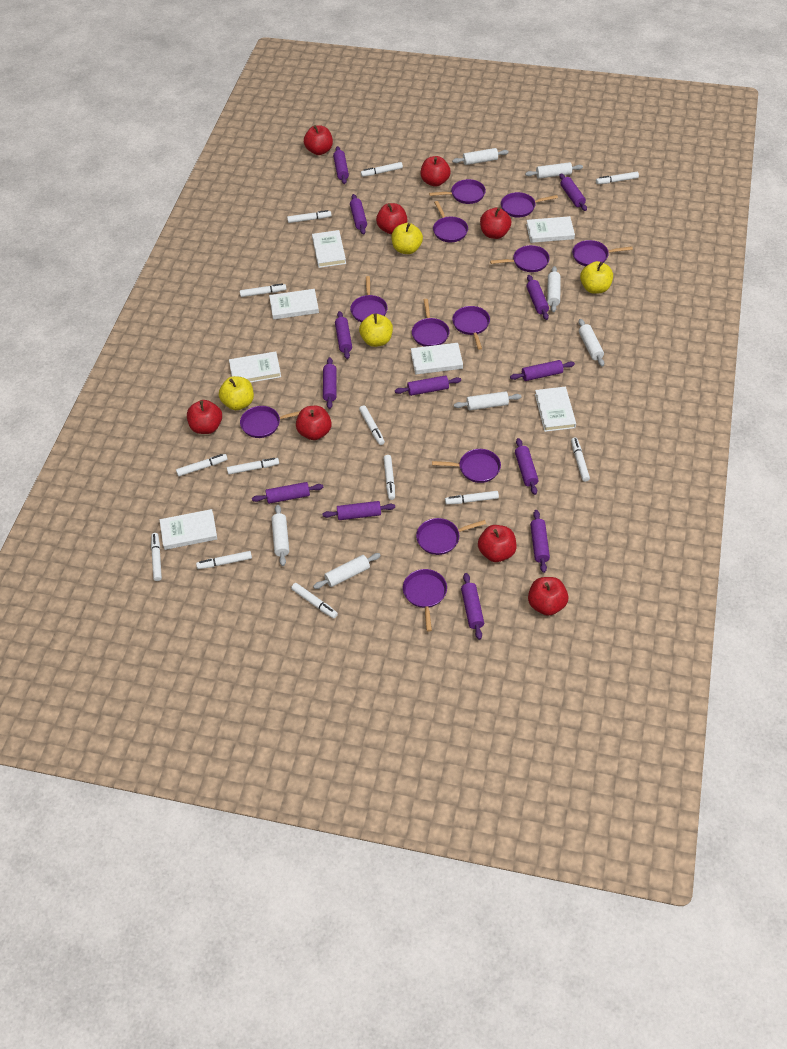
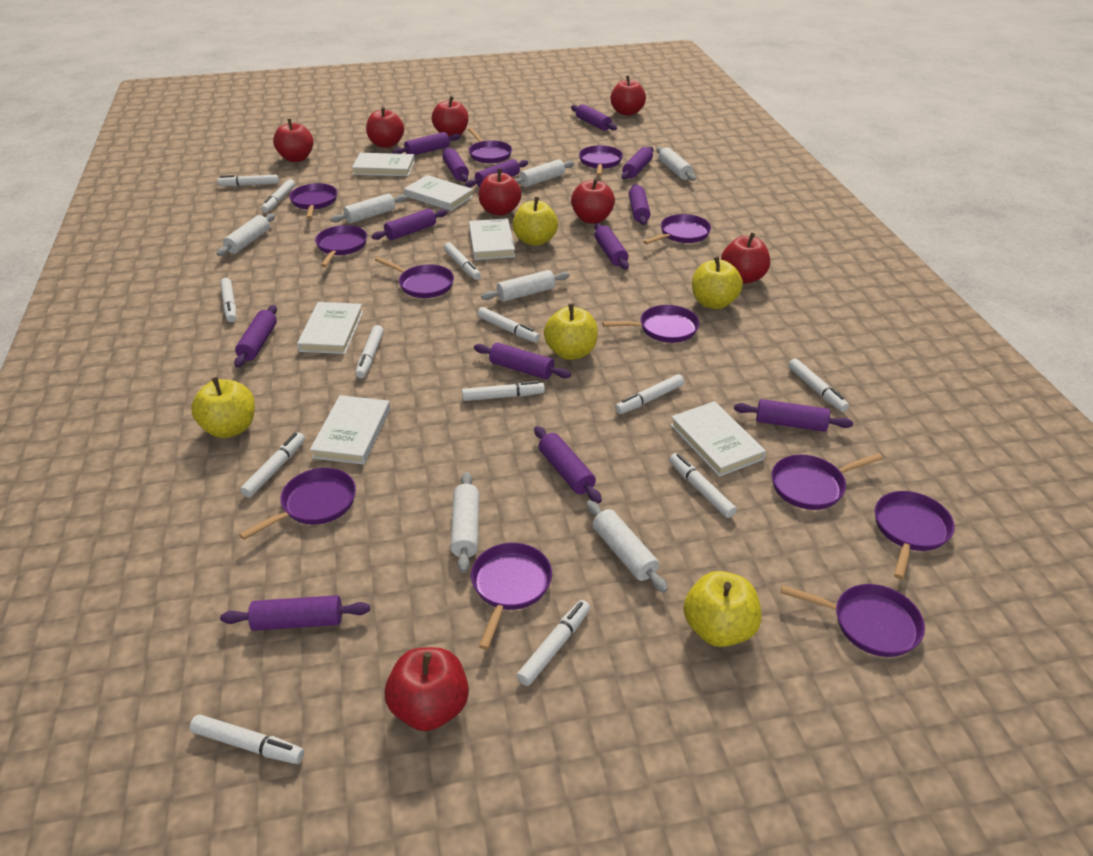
white book: [160,509,217,550] [229,351,281,383] [269,289,319,320] [312,230,346,268] [411,343,463,375] [526,216,575,243] [535,387,576,432] = 7 -> [297,302,363,354] [310,395,390,465] [352,153,415,176] [404,175,473,211] [469,218,515,260] [670,401,766,477] = 6
yellow apple: [219,376,254,410] [359,314,393,347] [391,223,423,254] [580,261,613,294] = 4 -> [191,377,255,438] [513,197,558,246] [544,304,598,360] [683,571,761,647] [692,256,743,309] = 5

